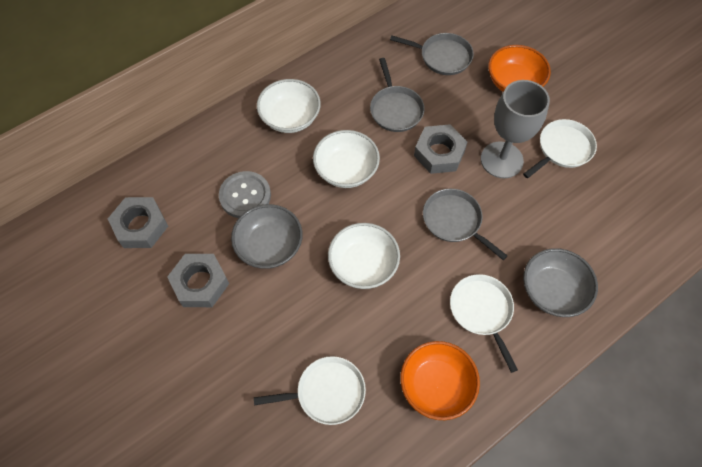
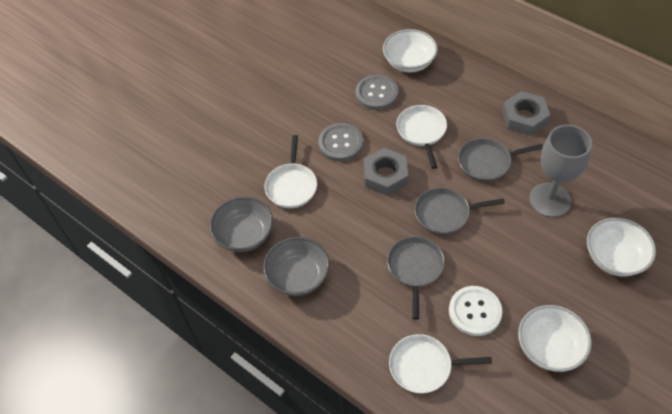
grey button: [219,171,271,218] = 1 -> [318,123,363,161] [355,75,398,110] = 2
grey nut: [108,197,168,248] [167,254,229,307] [414,124,467,174] = 3 -> [364,148,408,196] [502,91,550,136] = 2
orange bowl: [400,341,480,420] [488,45,551,92] = 2 -> none = 0
white button: none = 0 -> [449,286,502,336] = 1

